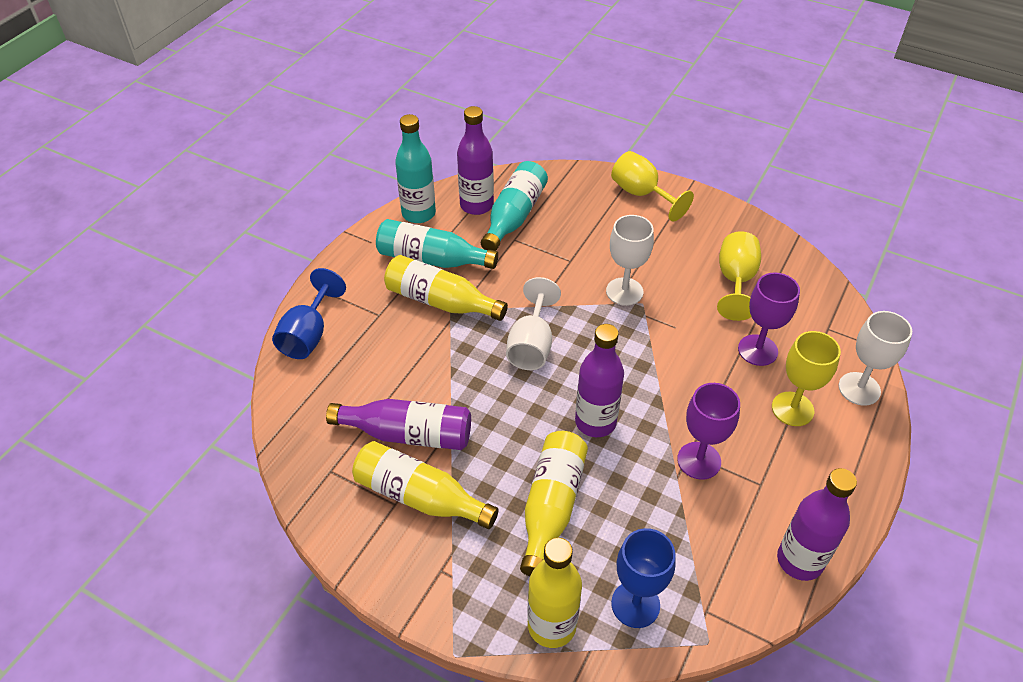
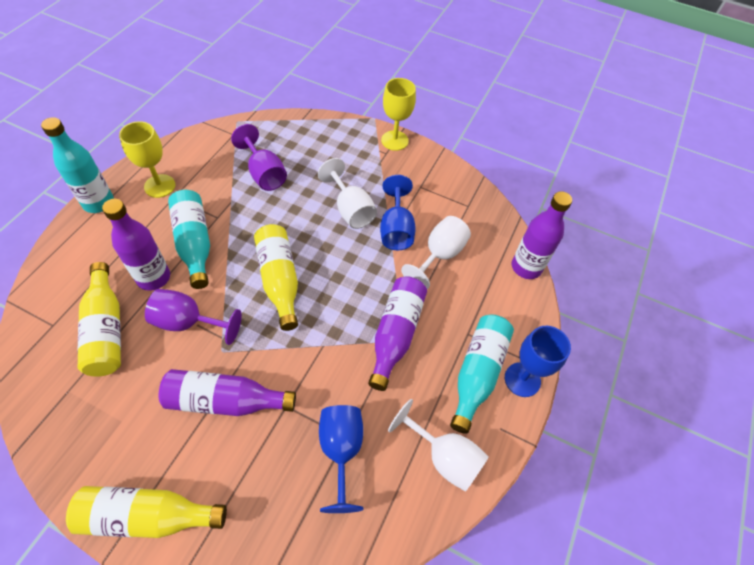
blue goblet: [272,268,346,359] [611,528,676,628] = 2 -> [319,405,363,513] [380,175,416,250] [505,326,571,397] = 3
yellow bottle: [352,441,499,529] [384,255,508,321] [520,431,588,576] [527,537,582,648] = 4 -> [66,486,227,538] [77,262,121,377] [254,224,298,331] = 3
yellow goblet: [611,151,694,222] [717,231,761,321] [772,331,841,426] = 3 -> [119,121,175,198] [381,78,416,151] = 2

